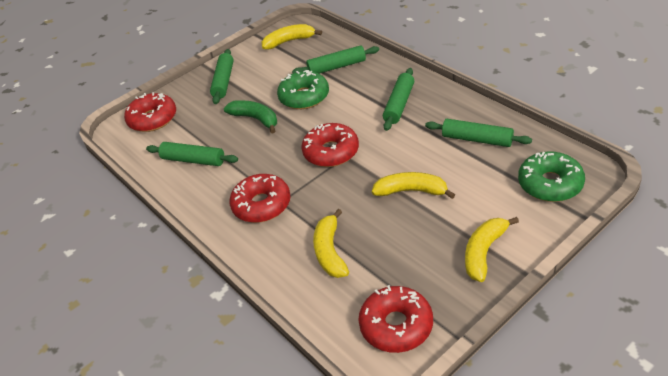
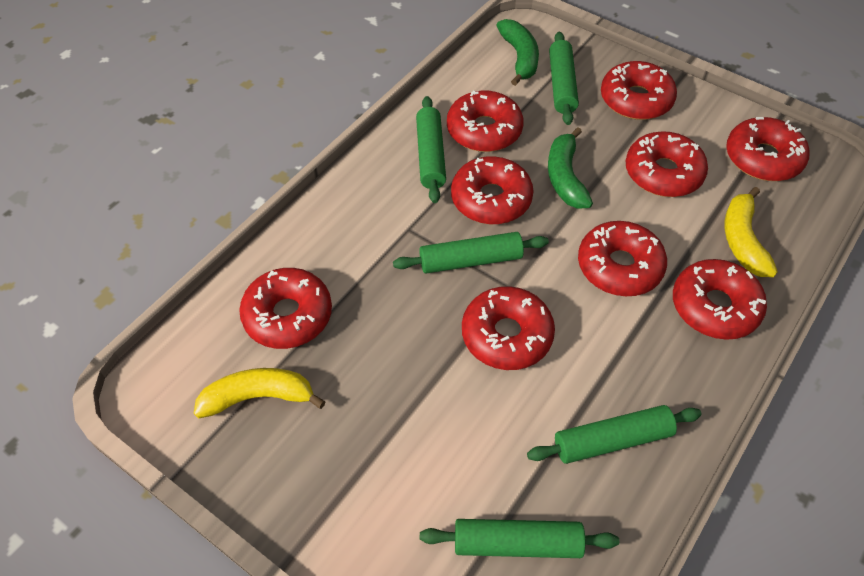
green banana: [224,100,277,133] = 1 -> [496,19,539,86] [548,127,593,209] = 2
green donut: [277,70,329,109] [518,151,585,202] = 2 -> none = 0
red donut: [124,92,176,132] [229,174,291,223] [301,123,359,167] [359,285,433,353] = 4 -> [239,268,332,349] [447,90,524,152] [451,156,534,224] [462,286,555,370] [578,221,667,296] [601,61,677,120] [626,131,708,197] [673,259,767,340] [726,117,809,181] = 9
yellow banana: [262,24,322,49] [313,209,349,278] [372,172,455,199] [465,217,519,282] = 4 -> [194,368,326,418] [725,187,778,277] = 2

